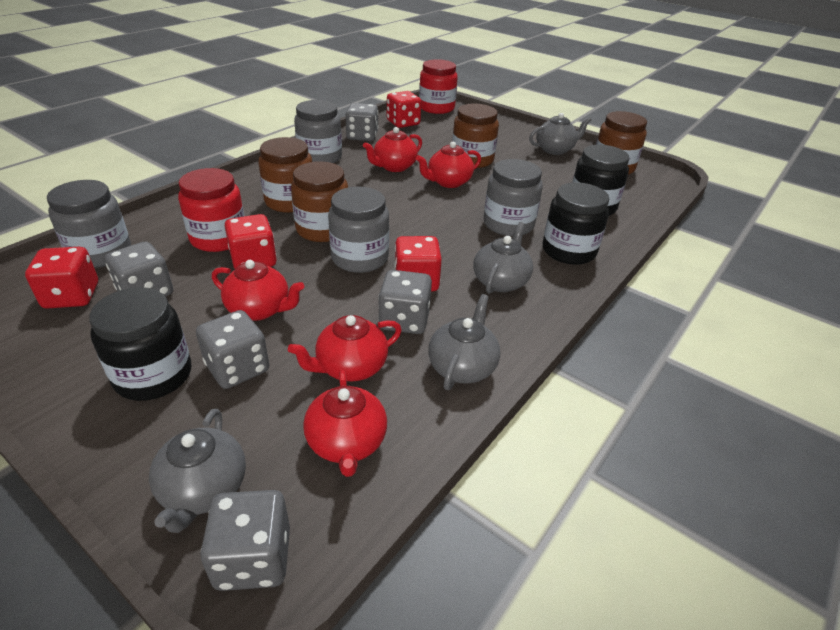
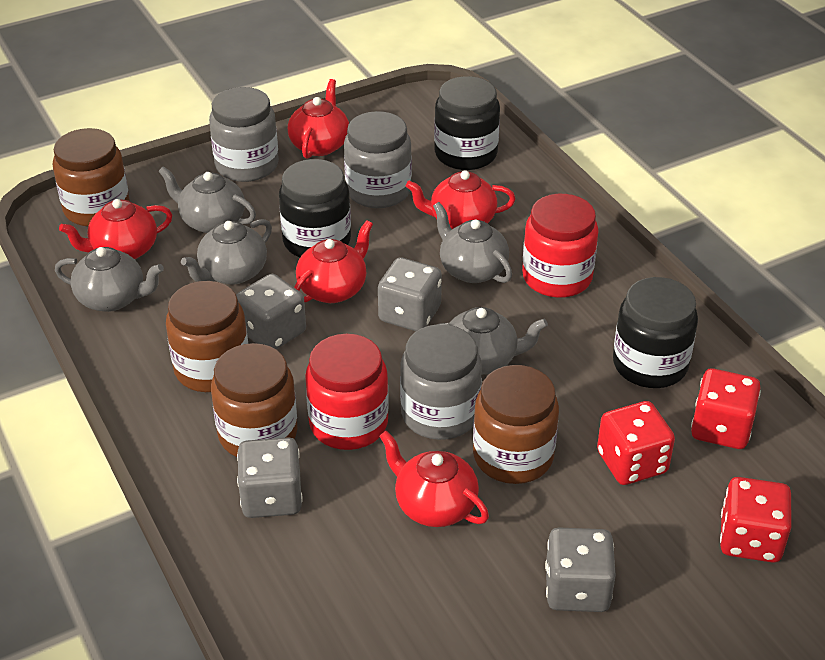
grey dice: [105,242,173,297] [196,310,269,389] [200,490,290,591] [345,103,378,141] [378,270,432,334] = 5 -> [236,274,306,349] [237,437,303,518] [378,258,442,331] [545,528,616,612] = 4
grey jar: [47,180,131,268] [294,100,342,163] [328,186,389,273] [484,159,543,236] = 4 -> [209,87,279,182] [344,111,412,208] [400,324,482,440] = 3
grey teapot: [149,409,246,533] [428,294,500,390] [473,222,533,294] [529,113,592,155] = 4 -> [55,247,164,312] [158,166,256,233] [181,219,272,285] [433,202,512,283] [440,307,548,375] = 5
red dice: [25,247,98,309] [225,214,277,269] [387,91,421,128] [394,236,442,292] = 4 -> [597,401,675,485] [691,368,761,449] [720,477,792,563] = 3

